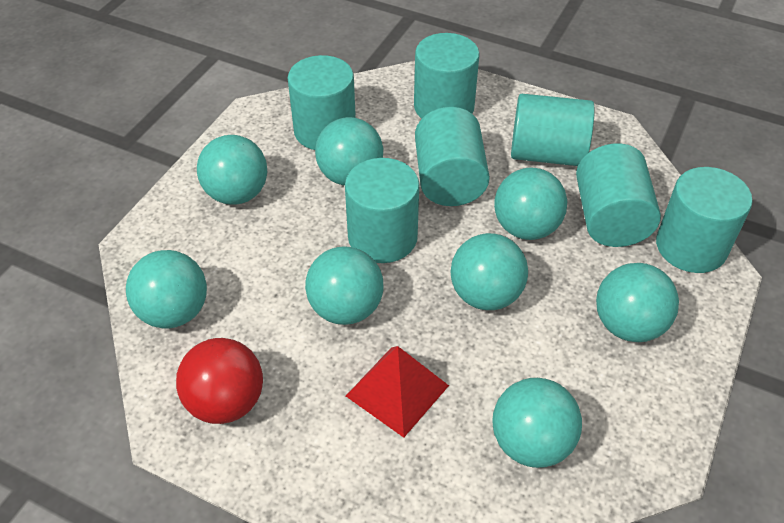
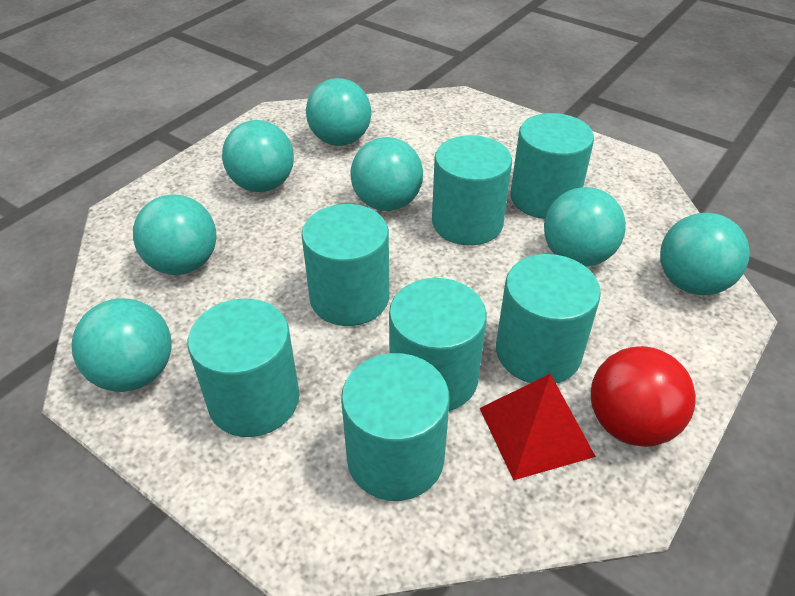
turquoise ball: [126,250,207,329] [197,135,268,205] [305,246,384,325] [315,117,383,186] [450,233,528,310] [492,378,582,468] [494,168,567,240] [596,263,679,342] = 8 -> [72,298,171,392] [133,195,217,275] [222,120,294,192] [306,78,371,146] [351,137,423,211] [544,187,626,267] [660,213,750,295] = 7

